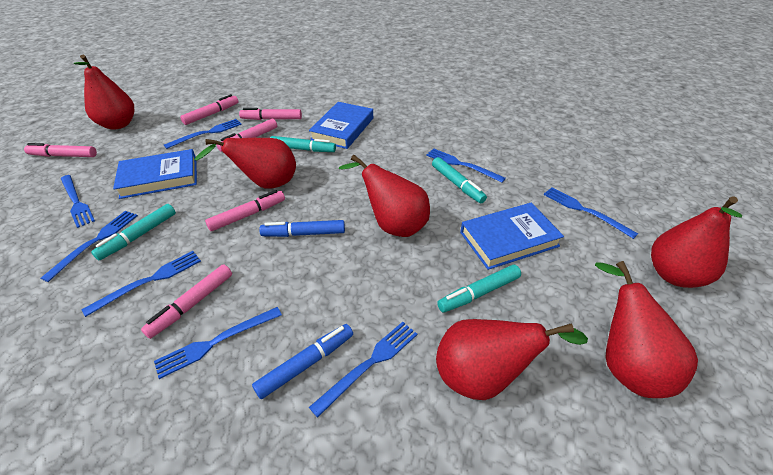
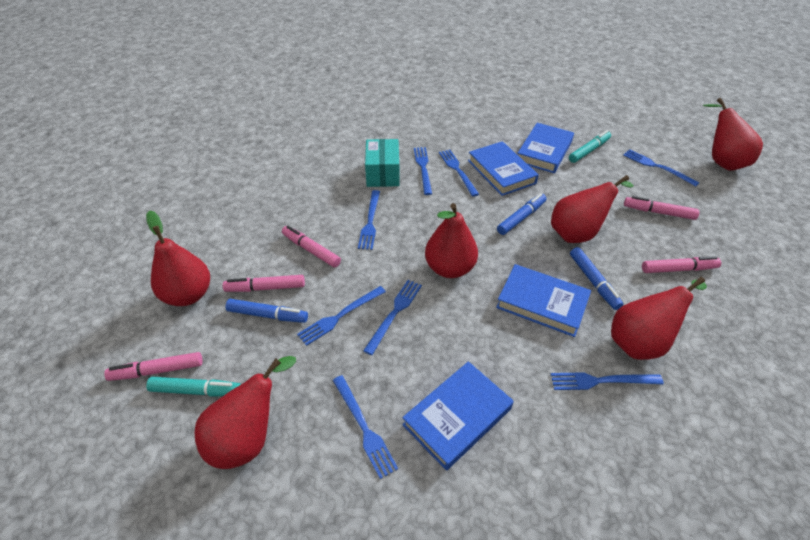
blue book: [113,149,197,199] [309,102,373,149] [460,203,564,270] = 3 -> [402,361,514,471] [468,141,539,196] [496,264,591,337] [517,123,574,173] = 4
blue marker: [252,324,353,399] [259,220,345,237] = 2 -> [226,299,308,323] [497,193,546,235] [570,247,623,310] = 3
pink marker: [24,143,97,157] [141,264,232,339] [180,94,239,125] [205,190,285,231] [217,119,277,152] [239,108,302,120] = 6 -> [104,352,203,381] [223,275,305,292] [282,226,341,268] [624,196,700,220] [642,256,721,273] = 5
turquoise box: none = 0 -> [365,139,400,187] = 1
turquoise marker: [91,204,176,260] [270,136,336,152] [432,157,487,203] [437,265,521,313] = 4 -> [146,377,241,396] [569,130,611,163] = 2

